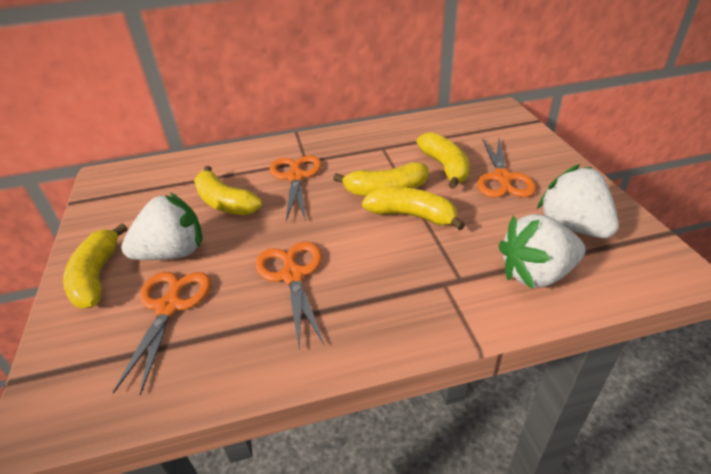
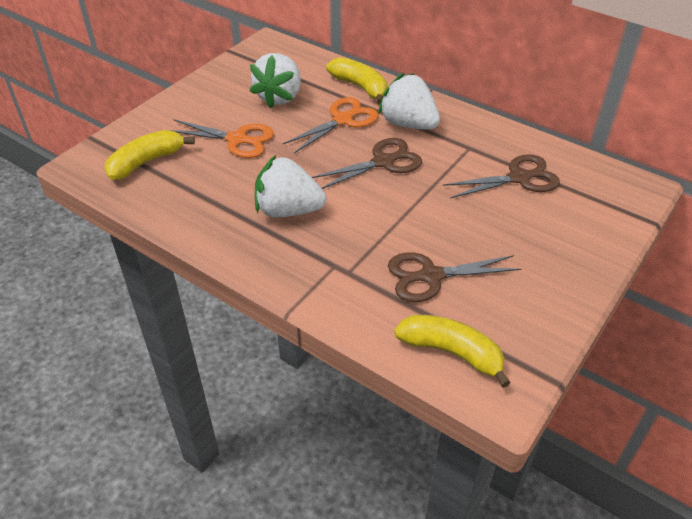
brown scissors: none = 0 -> [312,138,422,189] [388,253,521,302] [443,154,560,199] = 3
orange scissors: [113,272,211,396] [256,242,324,347] [270,155,322,221] [477,138,536,198] = 4 -> [169,119,274,158] [283,97,378,153] = 2
yellow banana: [63,223,128,308] [194,166,262,215] [333,162,429,196] [362,187,465,231] [416,132,470,189] = 5 -> [105,130,195,180] [326,57,388,105] [394,315,511,388] = 3

